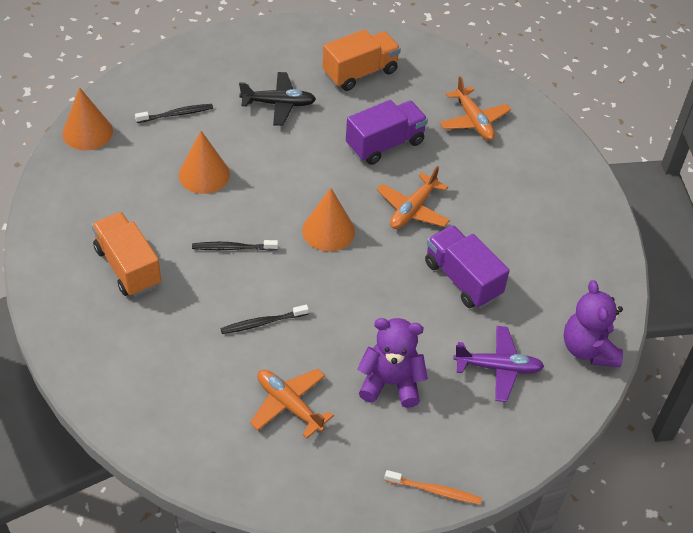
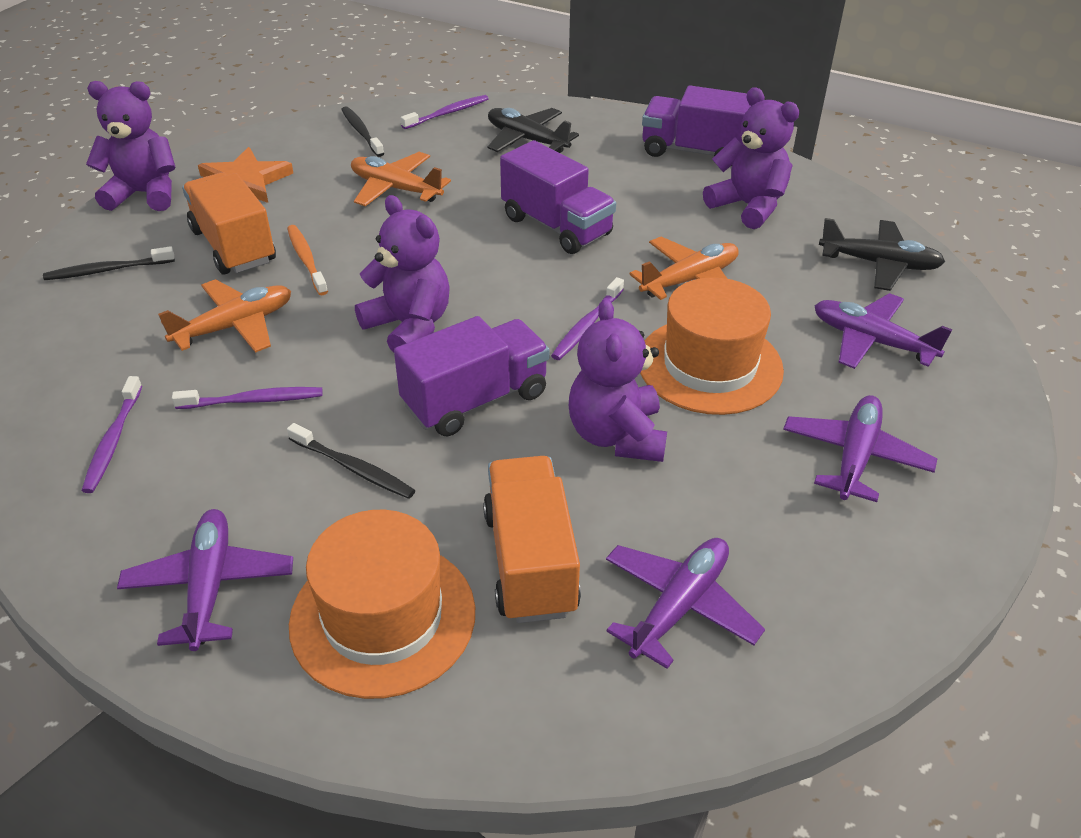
black plane: [239,72,316,126] = 1 -> [488,108,579,153] [819,218,945,291] = 2
orange cone: [62,87,113,151] [179,131,230,194] [302,188,355,252] = 3 -> none = 0
orange hat: none = 0 -> [289,510,475,699] [640,277,784,415] = 2
orange star: none = 0 -> [198,147,293,203] = 1
purple plane: [453,326,544,402] = 1 -> [117,509,293,651] [606,538,765,669] [783,395,938,502] [814,293,953,369] = 4
purple teddy bear: [357,318,428,408] [564,280,623,367] = 2 -> [86,81,176,211] [355,195,450,352] [569,298,667,462] [703,87,799,229] = 4
purple toothbrush: none = 0 -> [82,376,142,493] [172,387,323,409] [401,95,489,129] [551,277,624,360] = 4
purple truck: [346,100,428,165] [425,225,510,308] = 2 -> [394,316,550,436] [500,140,616,254] [642,85,751,167] = 3

